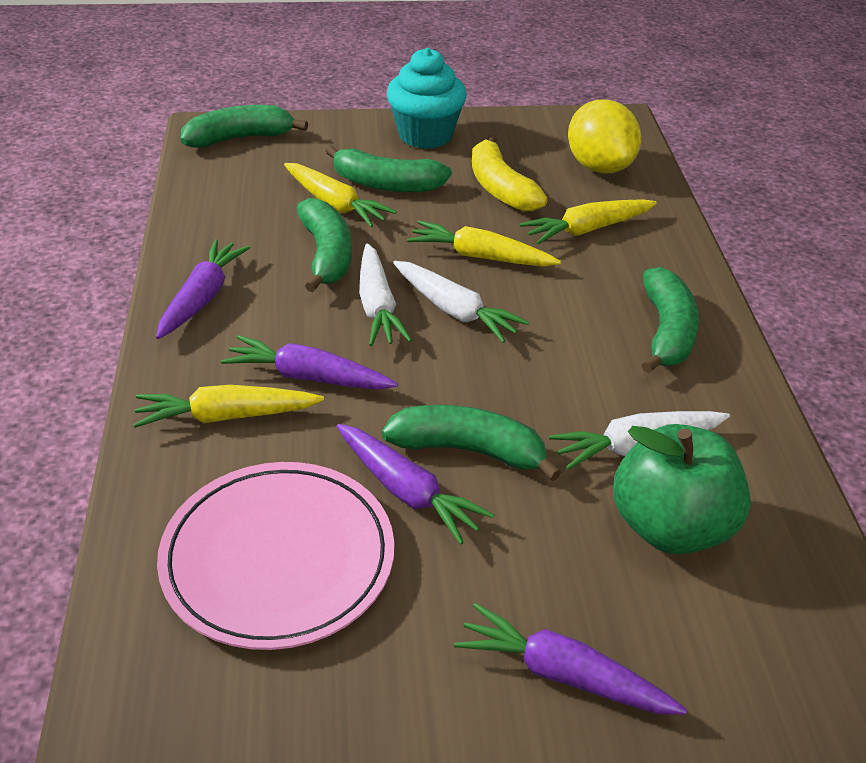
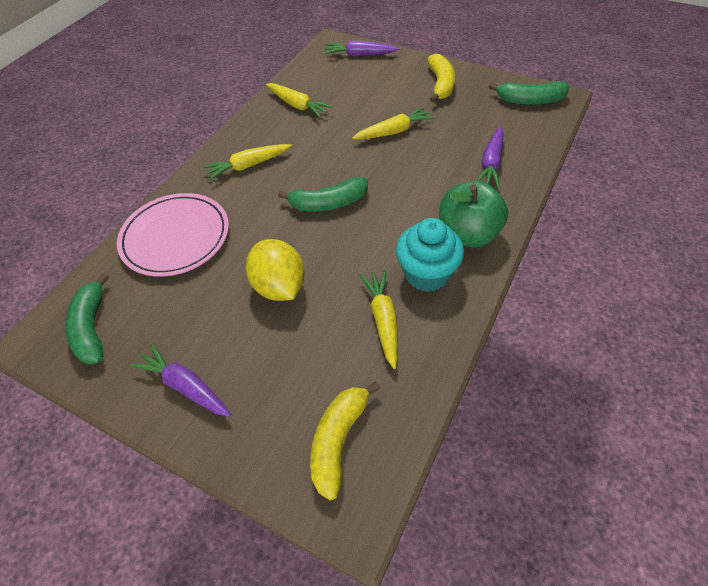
green banana: [180,105,308,148] [297,198,352,292] [325,145,452,192] [382,405,561,481] [642,267,699,373] = 5 -> [65,273,109,364] [278,177,368,211] [489,81,569,105] = 3
purple carrot: [156,239,250,339] [221,335,398,390] [336,424,495,544] [454,603,687,715] = 4 -> [130,343,231,417] [324,40,399,56] [477,126,504,188] = 3
white carrot: [359,243,412,346] [393,261,529,343] [549,411,730,470] = 3 -> none = 0
yellow banana: [472,135,548,211] = 1 -> [310,382,380,500] [428,54,455,103] = 2

